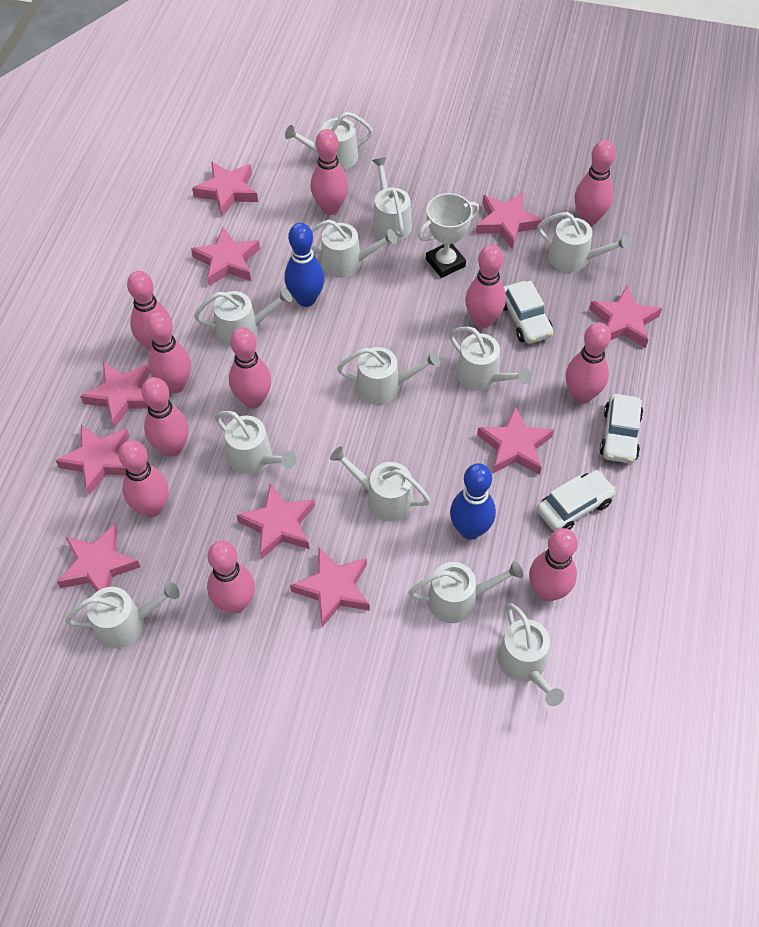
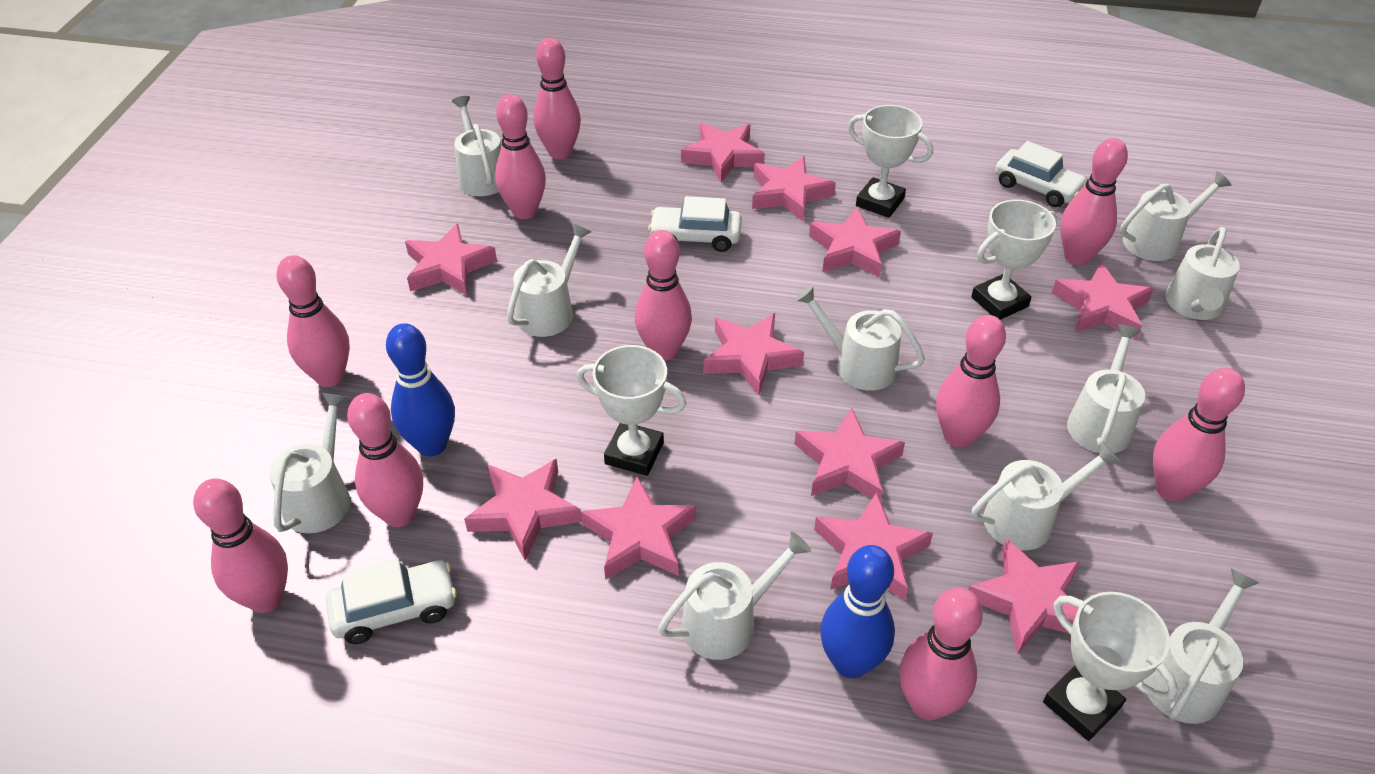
pink bowling pin: [118,440,169,517] [127,271,172,351] [141,377,189,457] [146,312,191,393] [207,541,255,614] [229,327,271,409] [310,129,348,215] [465,245,506,328] [529,528,578,602] [566,322,611,404] [575,140,616,226] = 11 -> [193,478,288,613] [276,255,350,387] [347,393,423,527] [495,94,546,219] [533,38,581,159] [635,230,692,361] [899,588,983,720] [936,315,1006,448] [1060,138,1128,265] [1153,368,1245,502] = 10
pink star: [55,424,129,495] [57,524,140,591] [80,362,150,429] [191,227,260,286] [192,161,258,216] [236,483,315,559] [290,548,370,627] [476,192,543,249] [477,406,554,475] [589,286,662,348] = 10 -> [405,224,497,295] [464,459,582,561] [581,476,696,580] [681,122,765,182] [703,313,804,396] [752,156,836,221] [794,408,905,501] [809,208,901,278] [814,492,933,601] [968,539,1080,655] [1052,262,1154,339] = 11
white trophy: [418,193,479,278] = 1 -> [577,345,686,476] [848,105,933,218] [971,199,1057,320] [1043,592,1178,741] = 4
white watering can: [65,582,180,649] [194,288,292,347] [215,411,296,474] [285,112,373,170] [311,220,397,278] [330,446,431,522] [337,347,440,405] [372,157,412,241] [408,561,523,623] [449,327,531,391] [497,603,564,706] [537,212,630,272] = 12 -> [269,393,350,533] [452,96,501,196] [507,223,591,337] [658,532,811,660] [796,285,925,391] [972,442,1120,550] [1067,324,1145,453] [1120,171,1231,261] [1143,569,1259,724] [1166,227,1240,320] = 10

